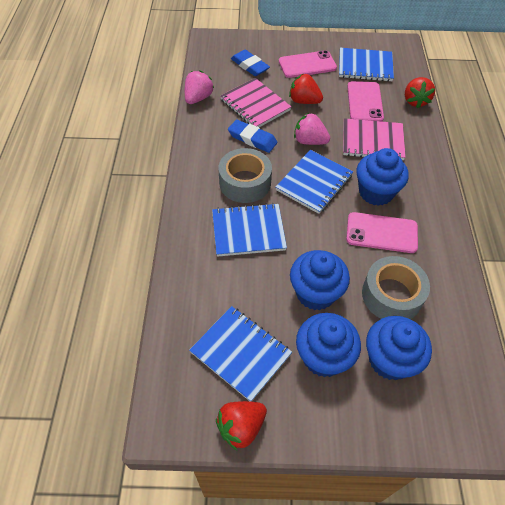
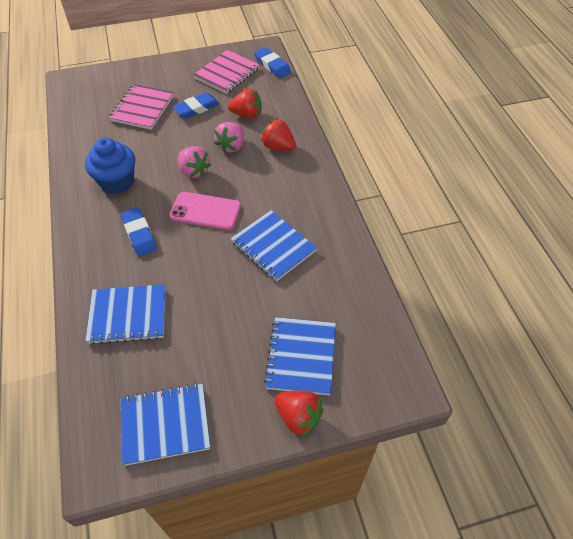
blue cupcake: [290,250,350,310] [296,313,361,377] [356,148,409,206] [366,316,432,380] = 4 -> [85,137,135,194] = 1
blue eraser: [228,119,277,153] [231,50,270,76] = 2 -> [121,207,157,256] [172,92,220,118] [254,47,291,78] = 3
grey tape: [218,148,272,203] [362,256,430,319] = 2 -> none = 0
pink phone: [279,50,337,78] [346,212,418,253] [347,81,384,121] = 3 -> [169,192,241,230] = 1

